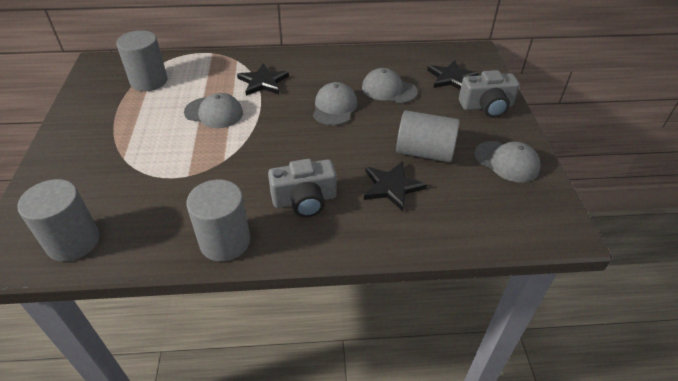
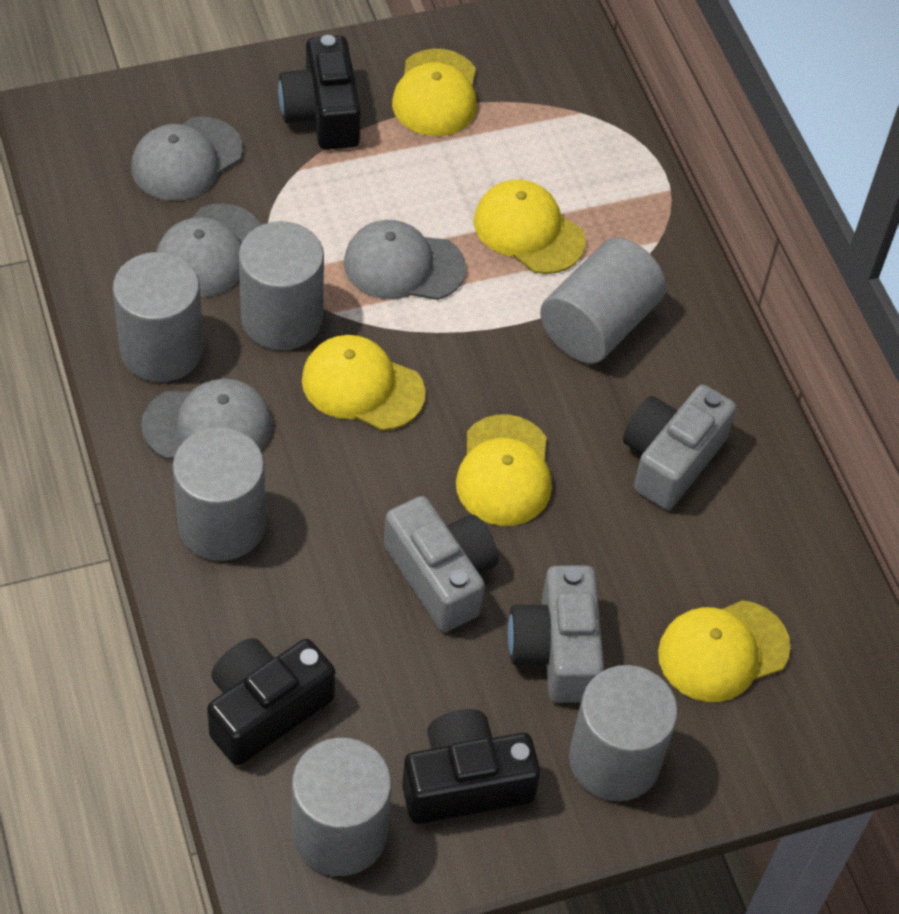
black camera: none = 0 -> [207,638,335,766] [278,35,361,150] [402,709,541,824] = 3
black star: [237,63,289,96] [364,161,427,211] [427,60,479,90] = 3 -> none = 0
grey camera: [268,159,337,217] [459,70,520,118] = 2 -> [384,496,498,632] [508,566,604,703] [623,385,737,510] = 3
grey cylinder: [17,179,99,262] [116,30,168,91] [186,180,250,262] [396,110,460,162] = 4 -> [113,252,203,382] [172,427,266,561] [239,221,324,350] [292,738,392,876] [540,238,666,364] [569,665,678,801] = 6
yellow cap: none = 0 -> [302,335,425,431] [392,49,477,136] [456,414,552,526] [474,179,586,274] [658,600,790,702] = 5

